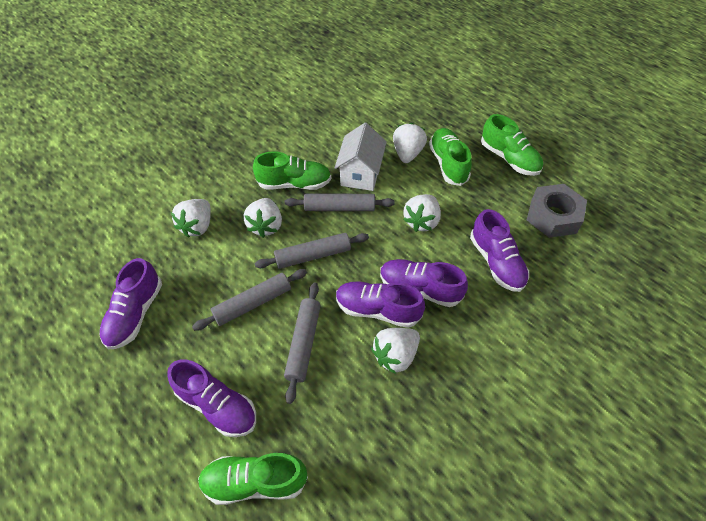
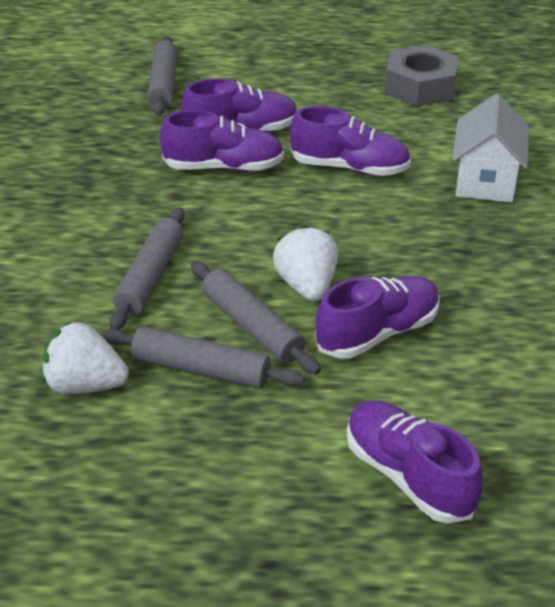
green shoe: [198,453,308,505] [253,151,332,190] [429,128,472,186] [481,114,543,176] = 4 -> none = 0
white strawberry: [171,199,211,237] [243,198,282,238] [371,328,420,374] [393,123,427,163] [403,194,441,232] = 5 -> [42,322,129,394] [273,225,338,301] = 2

